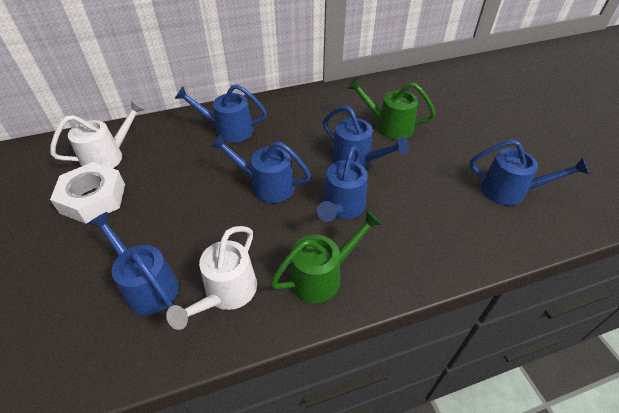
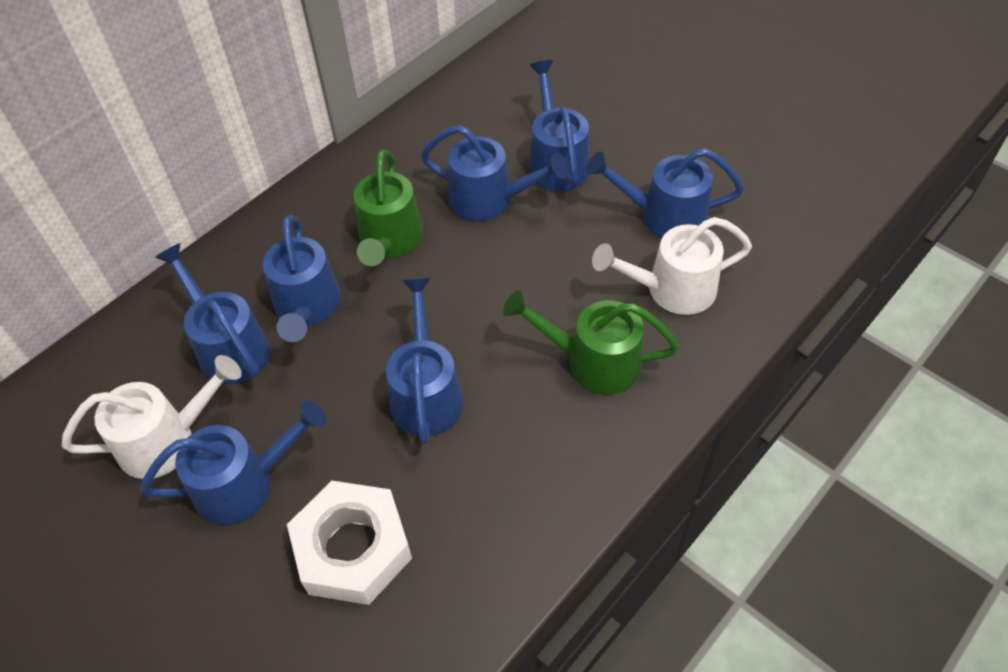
blue watering can: [88,212,179,315] [175,84,267,143] [210,134,311,203] [317,146,368,222] [323,106,409,168] [470,140,589,206] = 6 -> [140,400,326,525] [155,243,270,384] [263,215,341,342] [386,278,463,444] [421,125,569,221] [529,60,590,191] [586,148,744,238] = 7

